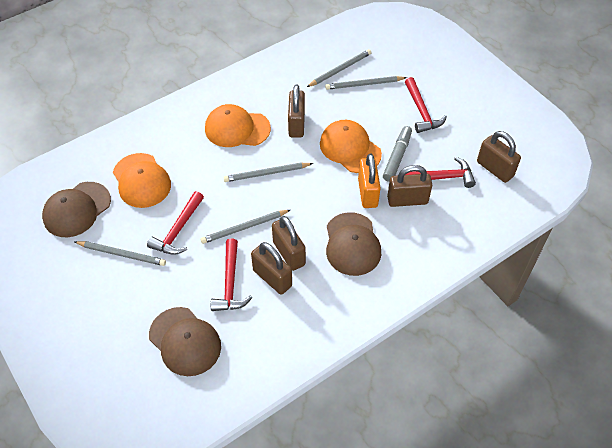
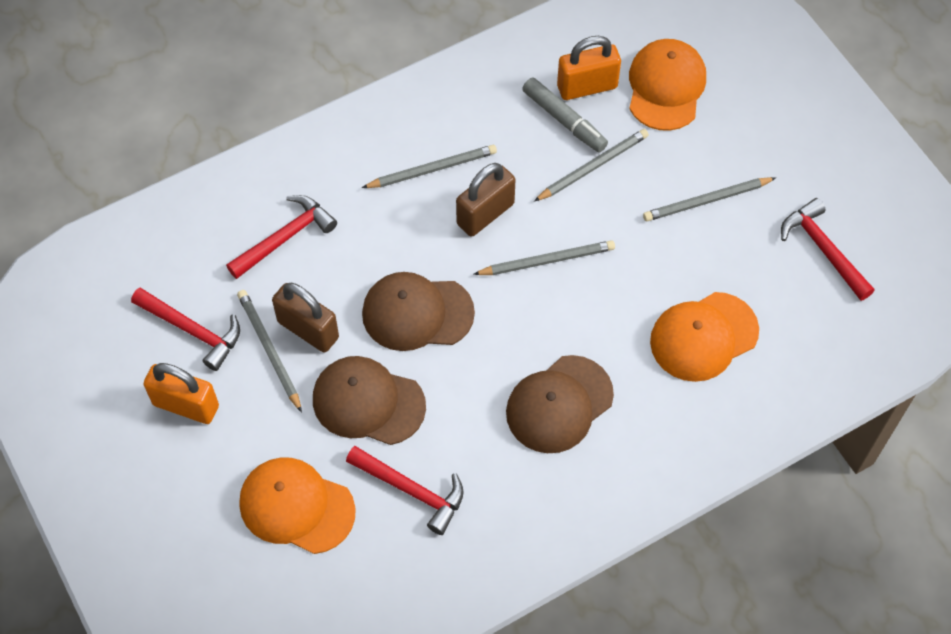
brown padlock: [251,242,292,295] [272,216,306,271] [288,85,305,138] [387,165,432,207] [477,131,521,183] = 5 -> [272,283,339,353] [456,163,515,237] = 2
orange padlock: [358,154,381,208] = 1 -> [143,363,219,424] [557,36,621,100] = 2

